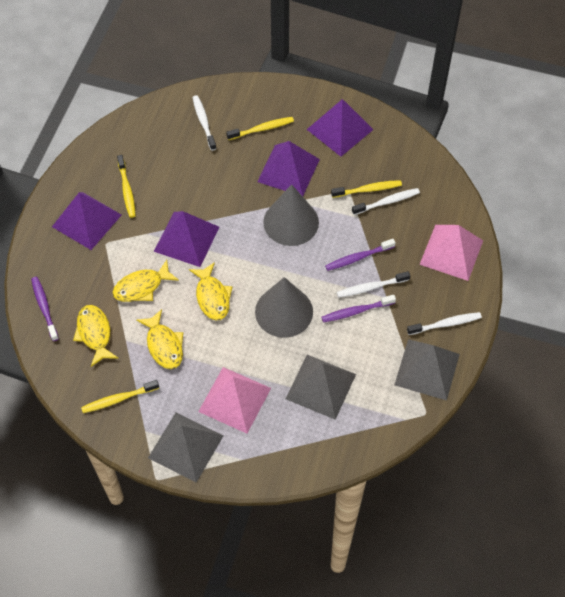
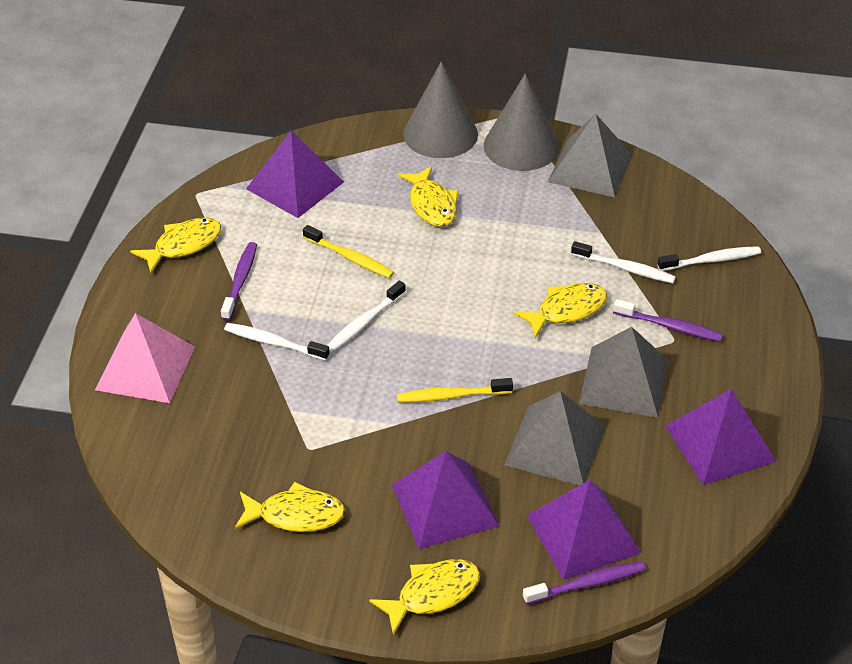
pink pyramid: [198,367,271,433] [420,225,483,281] = 2 -> [95,313,195,403] = 1
yellow fish: [73,305,118,367] [112,260,179,302] [136,309,183,369] [189,262,232,320] = 4 -> [130,217,222,273] [235,482,345,532] [369,559,480,636] [398,166,459,227] [513,283,607,338] = 5
yellow toothbrush: [81,380,159,413] [117,155,136,218] [226,117,294,140] [331,180,402,198] = 4 -> [303,225,394,278] [397,378,513,402] = 2

